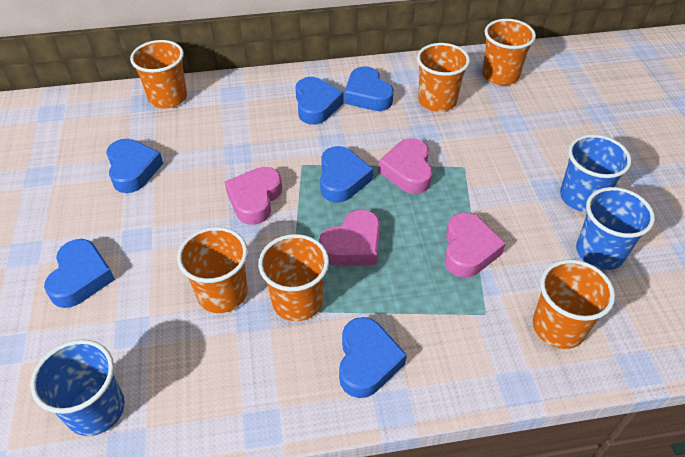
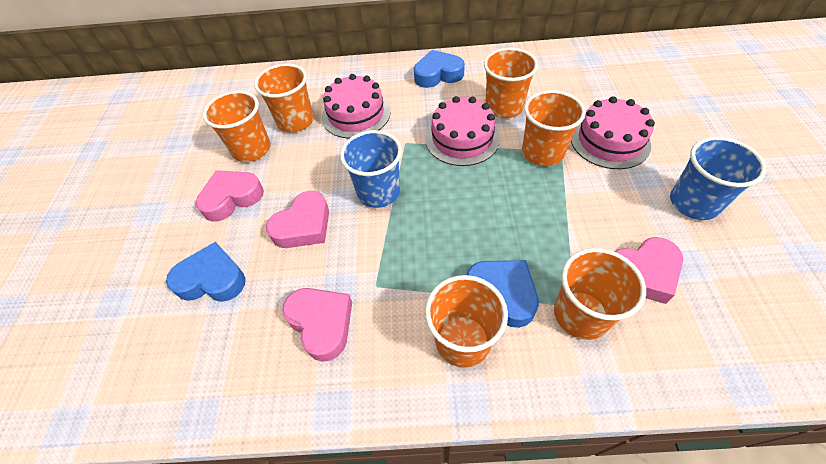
blue cup: [30,339,125,436] [560,134,632,212] [576,187,655,270] = 3 -> [340,130,402,208] [670,137,766,220] = 2
blue heart: [44,239,115,308] [106,139,163,193] [295,77,343,125] [320,146,373,203] [339,317,407,398] [344,66,394,111] = 6 -> [166,242,246,302] [414,50,465,88] [467,260,539,328] = 3
pink cake: none = 0 -> [322,74,391,139] [425,96,500,166] [571,96,655,169] = 3

